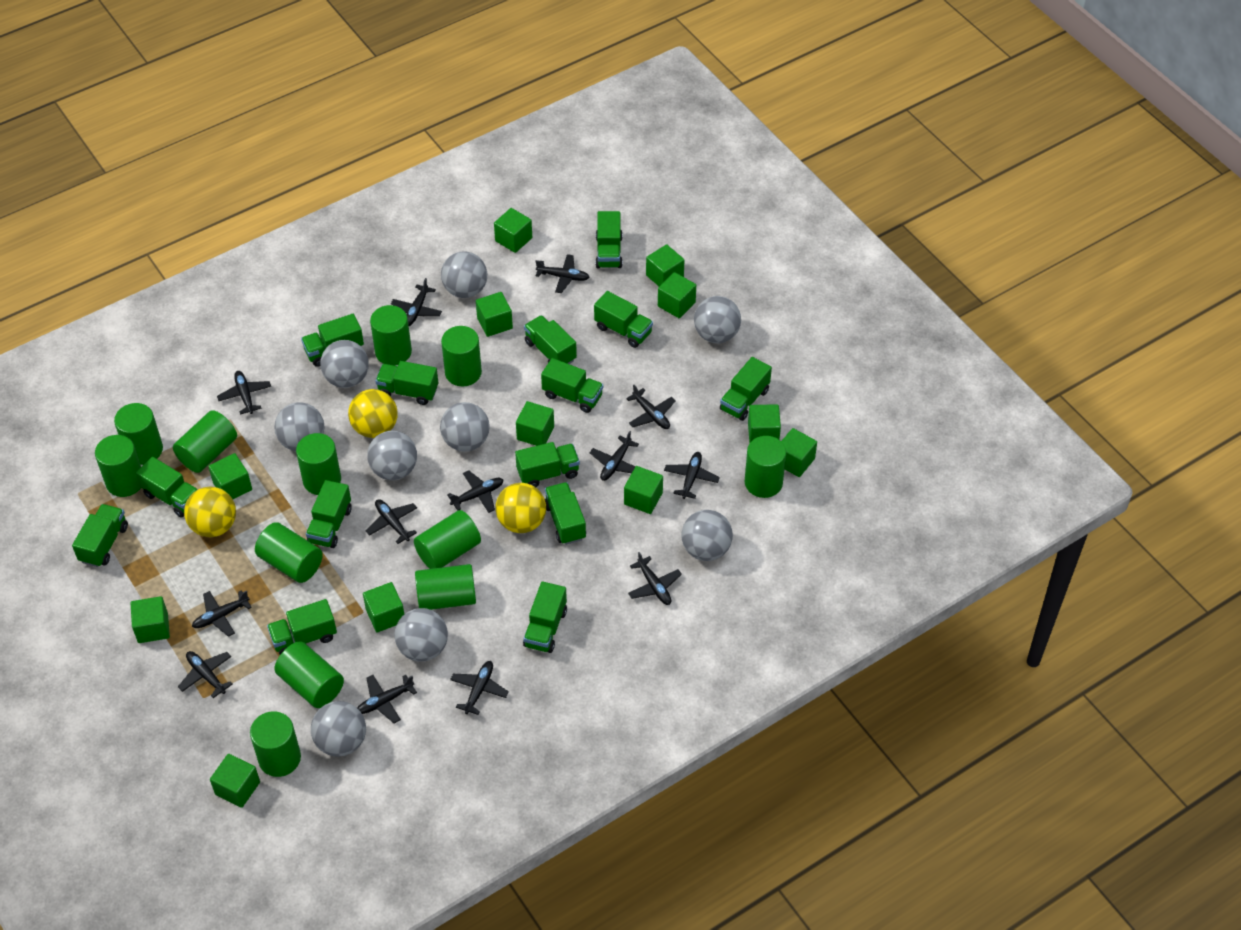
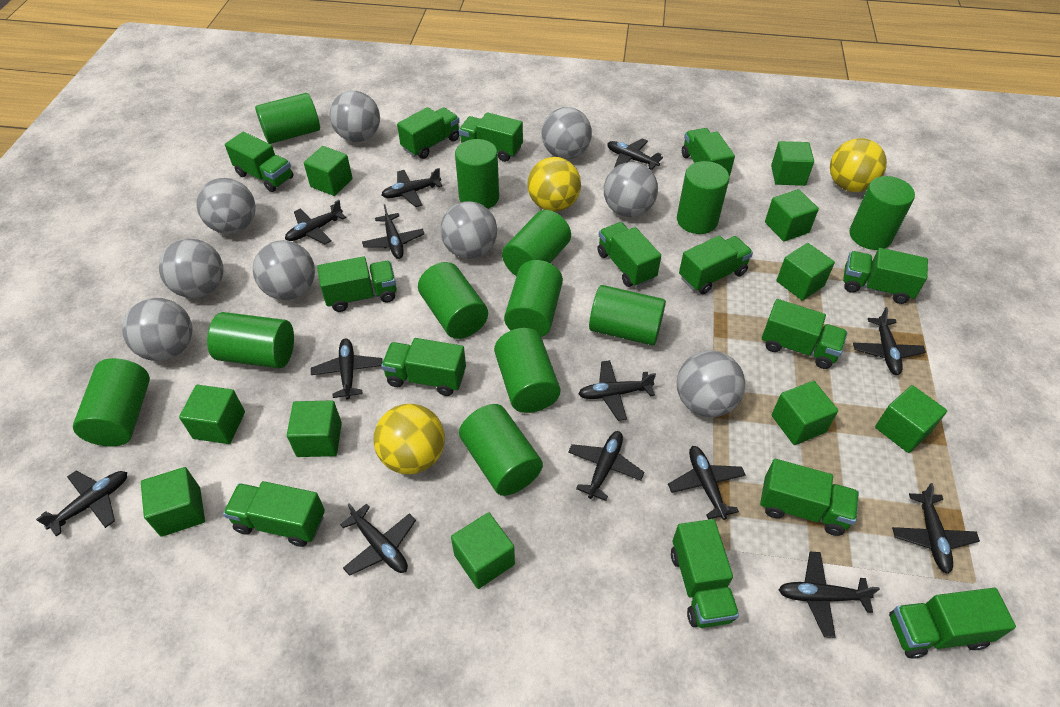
green cube: [131,596,170,643] [208,453,252,499] [210,754,260,808] [363,582,404,632] [476,292,513,337] [494,208,532,253] [516,401,554,446] [624,466,663,514] [646,244,685,287] [658,272,696,319] [748,404,781,444] [781,428,817,477] = 12 -> [141,467,205,537] [179,385,245,444] [287,400,342,457] [304,146,353,196] [451,512,515,589] [765,189,819,242] [771,141,814,186] [772,381,838,445] [777,243,835,301] [875,385,947,453] = 10

